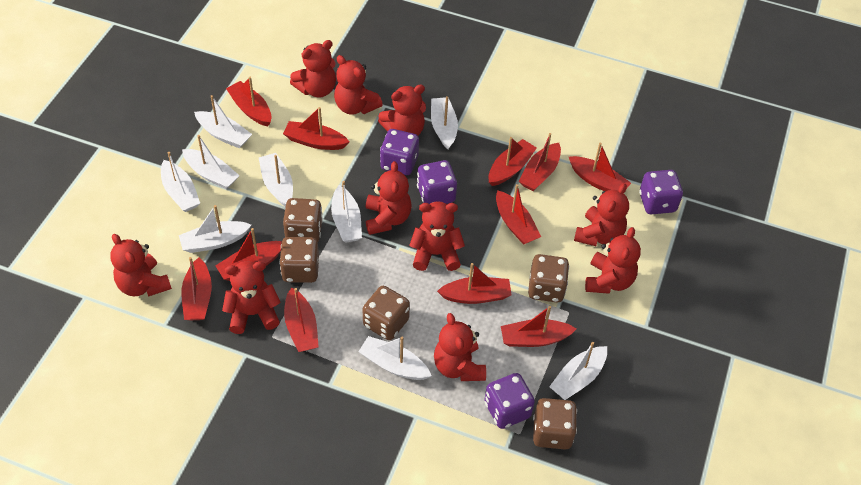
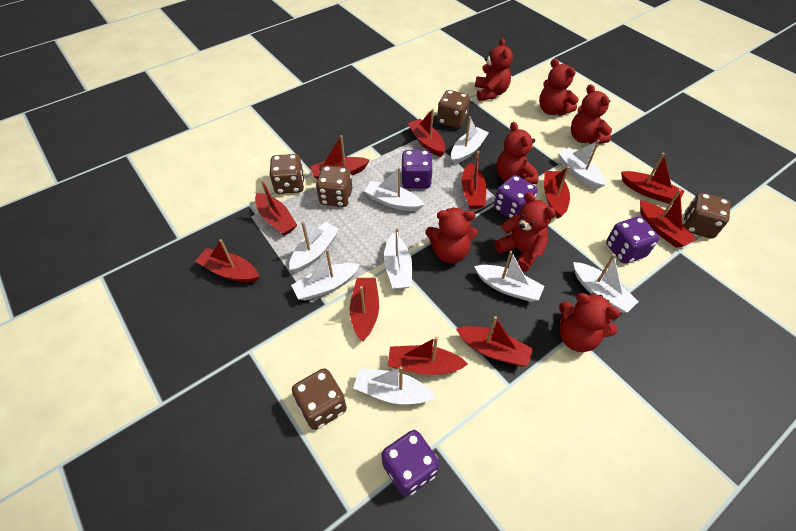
red teddy bear: [110,234,172,297] [222,261,281,334] [290,40,336,98] [334,55,383,115] [366,161,412,235] [378,84,426,136] [409,201,465,271] [434,313,486,381] [574,183,629,246] [585,227,641,294] = 10 -> [426,208,478,263] [475,38,513,101] [494,192,556,271] [497,122,538,184] [539,59,579,116] [559,293,621,352] [571,84,612,144] = 7

